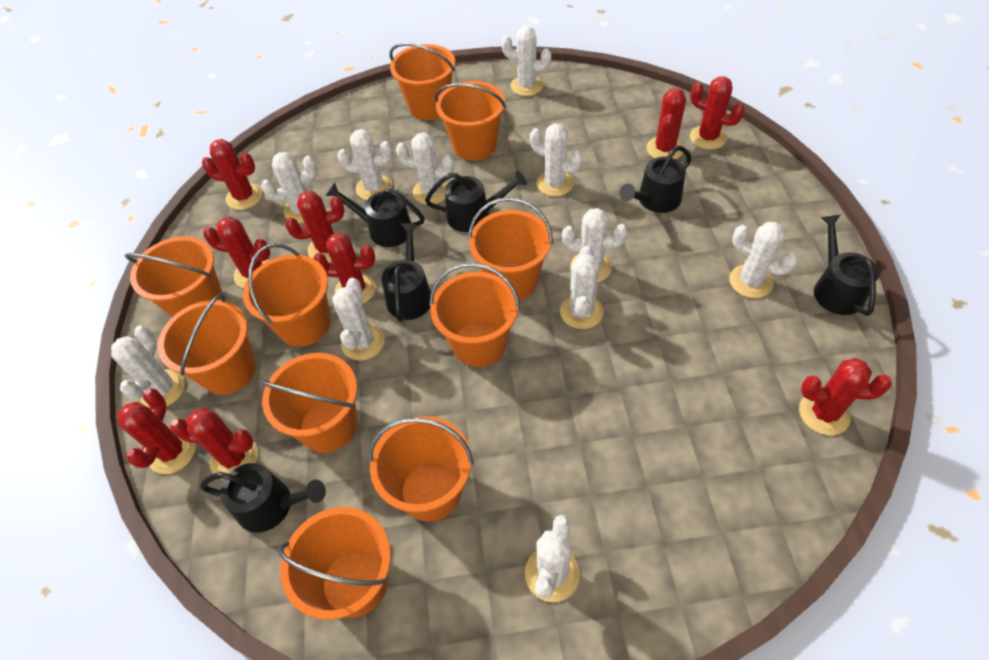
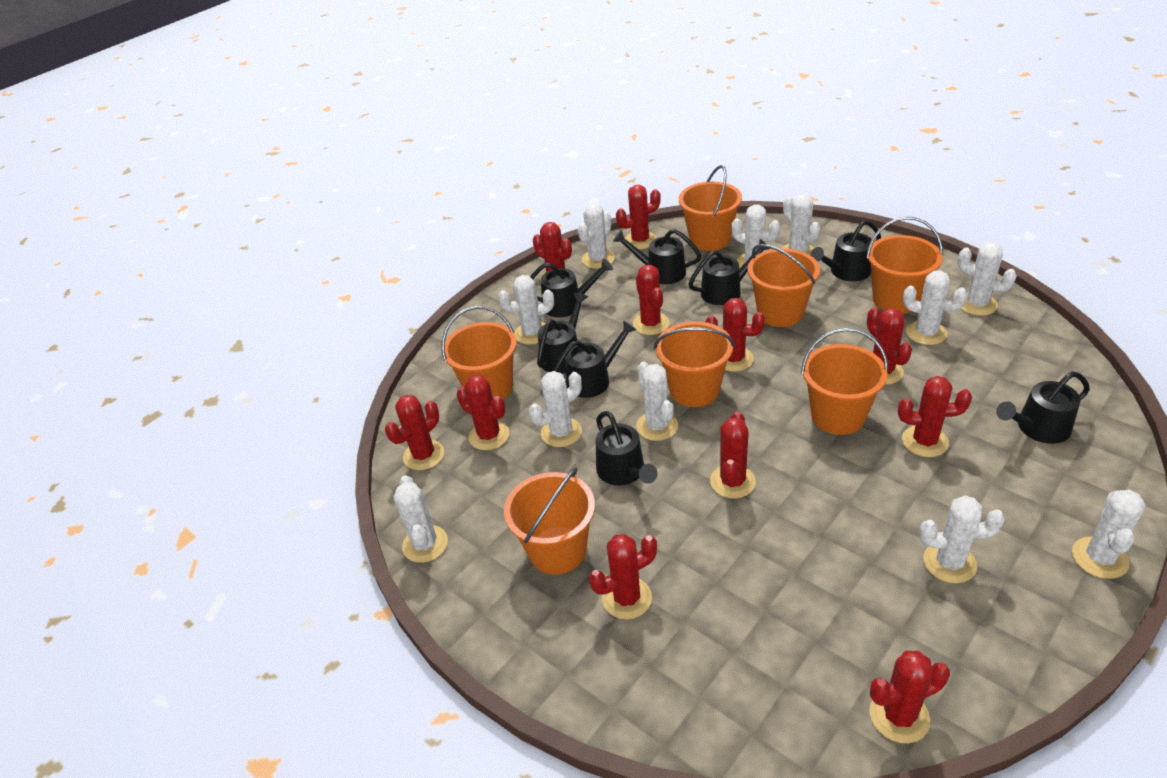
black watering can: [200,463,326,532] [325,182,425,247] [382,223,431,322] [425,171,527,232] [619,146,691,213] [814,214,879,316] = 6 -> [530,258,613,317] [537,292,588,374] [553,320,637,398] [596,411,657,485] [613,229,701,284] [689,239,771,305] [810,220,881,281] [996,372,1090,444] = 8
orange bucket: [125,236,223,317] [158,293,256,395] [243,243,330,347] [260,353,357,453] [278,507,391,620] [369,416,474,522] [390,43,456,120] [429,263,520,367] [435,81,506,161] [468,197,553,300] = 10 -> [442,306,517,400] [504,467,595,574] [654,321,735,407] [679,165,742,251] [747,244,820,327] [801,328,888,435] [866,216,943,314] = 7
red cactus: [118,389,196,474] [170,408,258,480] [202,139,262,210] [203,217,270,288] [285,191,345,263] [313,233,376,304] [646,88,686,159] [690,76,745,150] [799,358,892,435] = 9 -> [385,395,444,470] [457,375,509,450] [533,222,572,282] [589,534,657,620] [616,185,661,249] [633,265,669,335] [706,298,765,372] [710,411,756,499] [867,307,912,385] [869,651,950,743] [898,376,972,457] = 11

